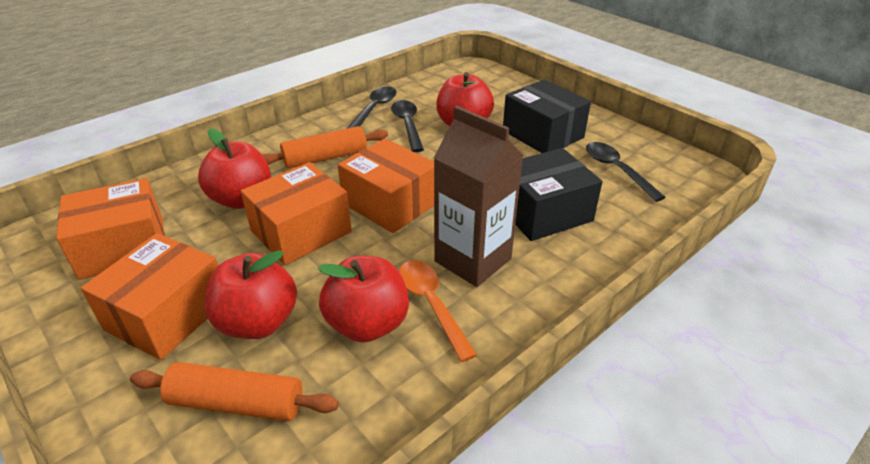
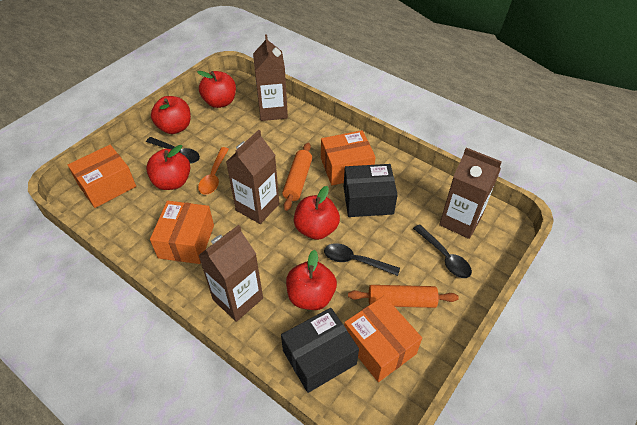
brown carton: [434,106,524,287] = 1 -> [198,225,263,322] [226,130,279,224] [253,35,288,121] [439,147,502,239] = 4
red apple: [198,128,271,209] [205,250,297,339] [318,256,409,342] [436,72,494,126] = 4 -> [146,145,190,190] [151,96,191,134] [197,71,236,108] [286,250,337,310] [294,186,340,240] = 5

